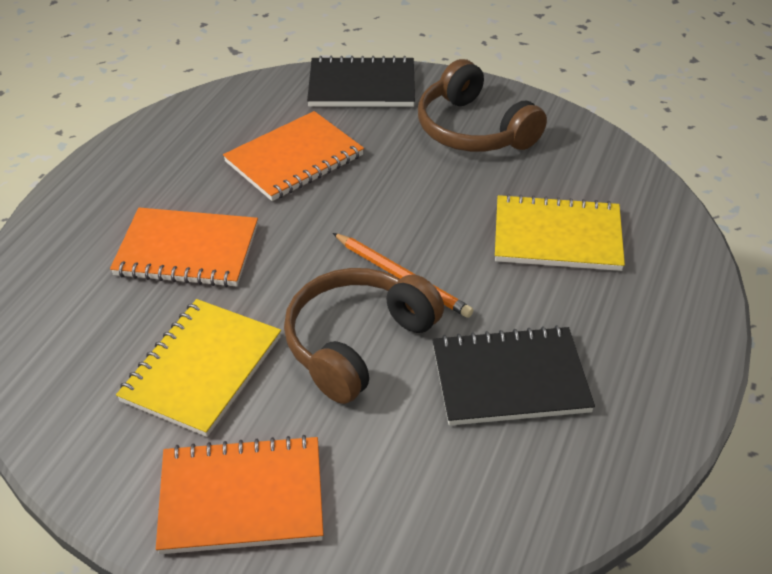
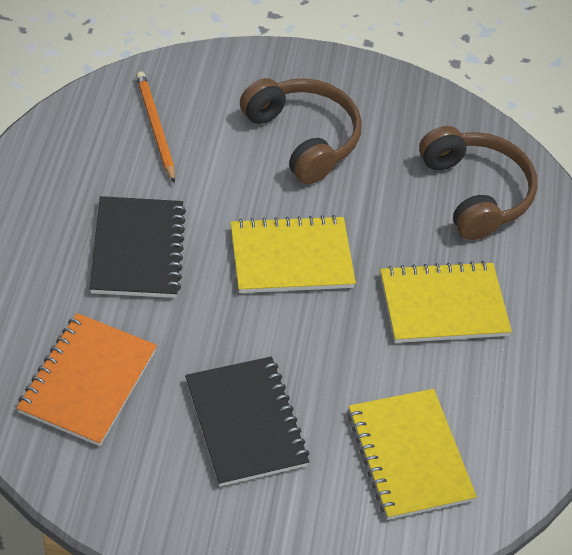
orange notebook: [110,208,258,287] [156,435,323,554] [223,111,364,201] = 3 -> [17,313,157,446] = 1
yellow notebook: [116,299,281,437] [495,194,625,271] = 2 -> [230,215,356,293] [348,389,477,520] [380,261,512,343] = 3

